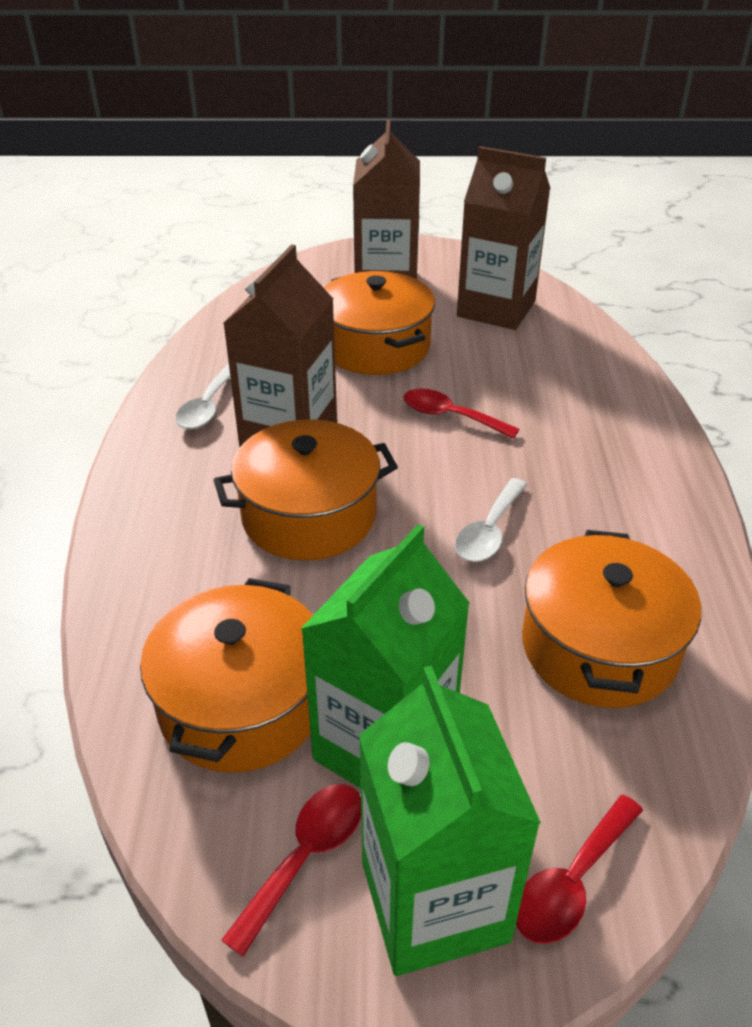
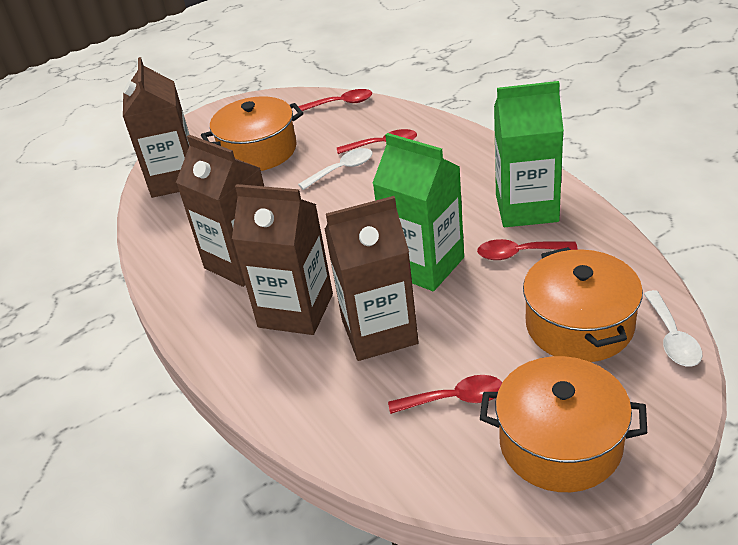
brown carton: [223,244,337,447] [353,120,420,279] [457,146,550,330] = 3 -> [123,57,190,198] [176,135,264,287] [232,184,333,335] [325,196,419,361] = 4
orange pot: [140,578,313,773] [214,420,398,560] [324,271,435,375] [522,530,701,708] = 4 -> [201,96,303,171] [480,356,647,492] [523,247,643,362] = 3
red spoon: [221,784,361,956] [404,388,519,439] [516,795,643,944] = 3 -> [298,89,372,111] [337,129,417,154] [388,375,502,414] [477,239,578,260] = 4

